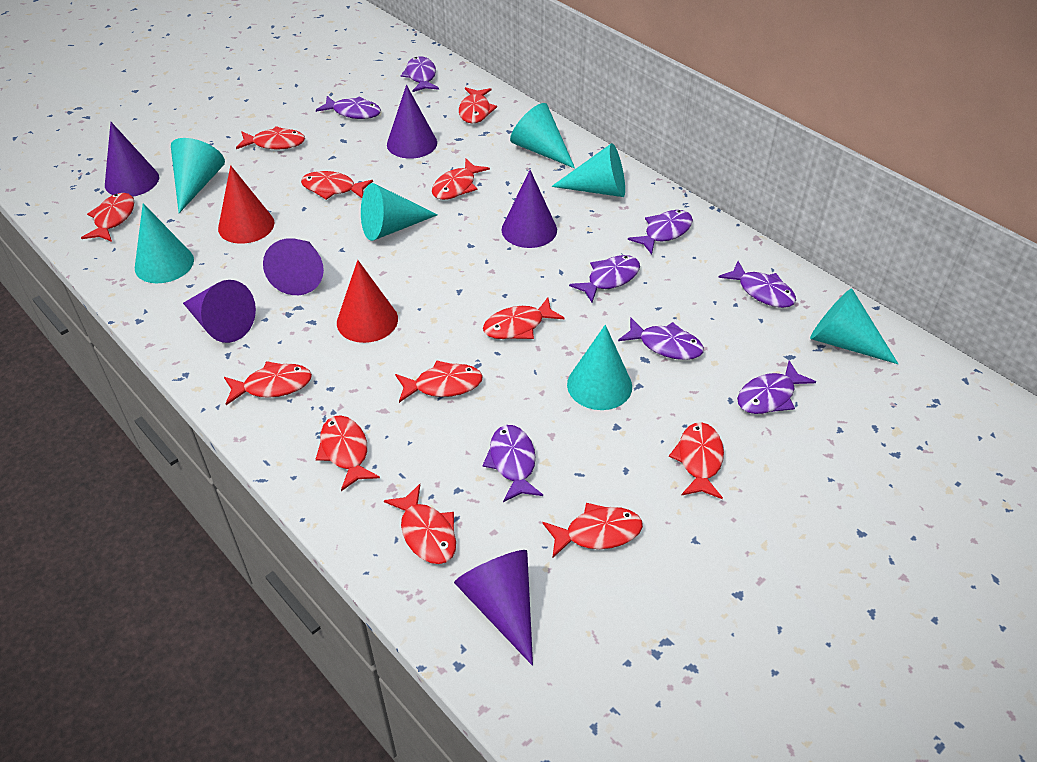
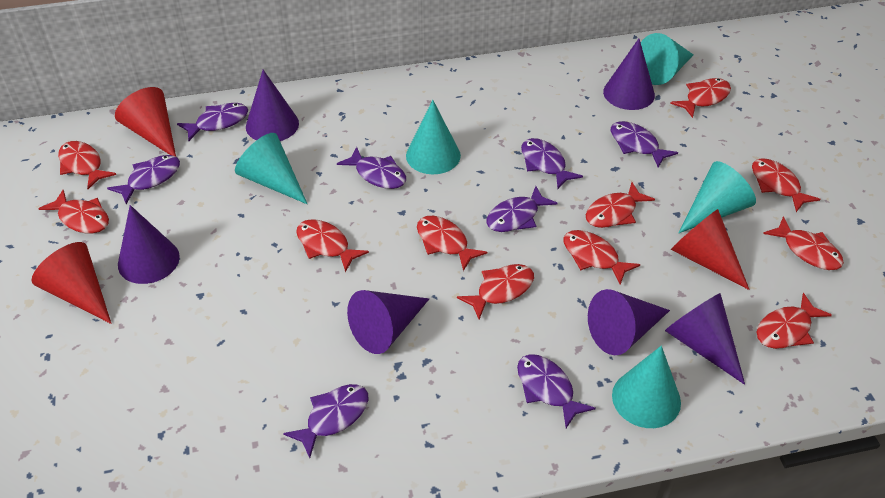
red cone: [218,165,275,244] [337,260,398,343] = 2 -> [32,242,112,324] [115,87,176,157] [671,209,750,290] = 3
red fish: [81,193,134,242] [224,361,312,405] [236,126,305,150] [301,171,373,200] [316,415,380,491] [384,484,456,564] [395,360,483,403] [432,159,490,200] [459,87,497,124] [483,297,565,339] [542,503,643,558] [669,422,724,499] = 12 -> [38,190,109,233] [58,141,116,189] [296,219,369,272] [417,216,488,271] [457,264,534,319] [563,230,641,285] [586,182,655,228] [670,78,731,118] [752,158,821,212] [756,293,832,349] [763,216,844,270] = 11
turquoise cone: [135,203,194,283] [171,138,225,213] [361,183,438,241] [510,103,575,169] [551,143,625,197] [567,325,632,410] [810,288,898,364] = 7 -> [235,133,307,204] [406,100,461,174] [612,346,681,428] [641,33,693,85] [679,161,756,233] = 5

